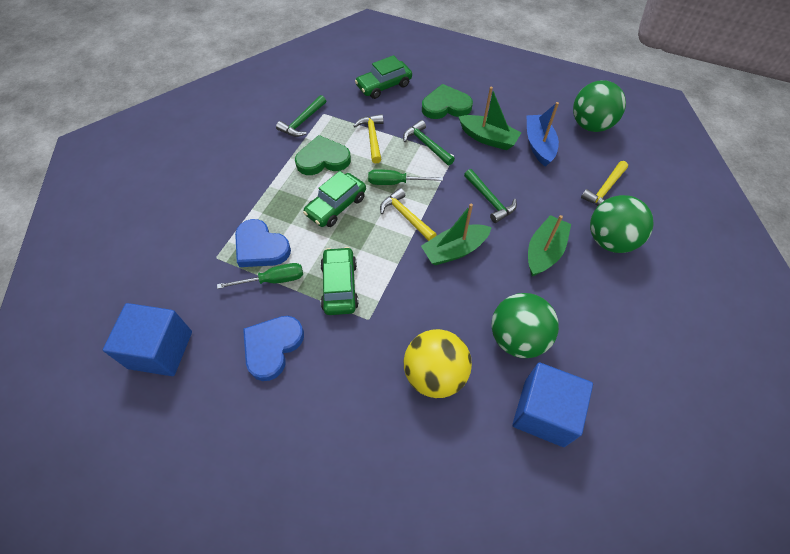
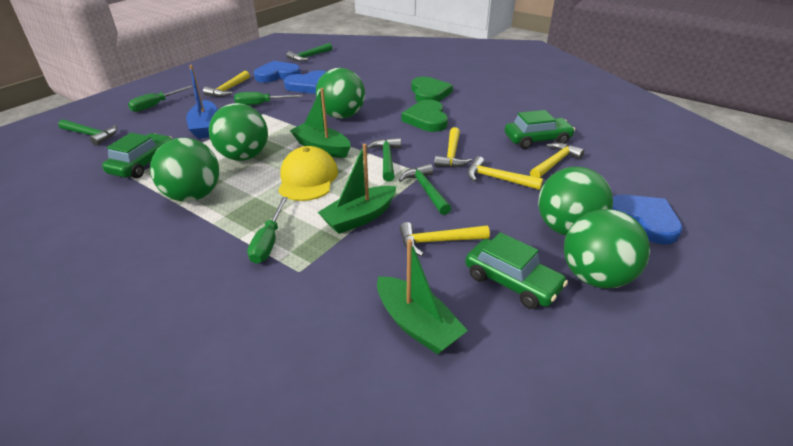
blue cube: [103,303,192,376] [512,362,593,447] = 2 -> none = 0
blue heart: [235,219,291,267] [243,316,304,381] = 2 -> [254,61,301,83] [284,70,327,94] [612,195,683,244] = 3
green ball: [491,293,559,358] [573,80,626,132] [590,195,654,253] = 3 -> [150,138,219,202] [209,103,268,161] [316,68,365,119] [538,167,613,236] [564,209,650,289] = 5
green hammer: [276,95,326,137] [403,120,455,165] [464,169,517,223] = 3 -> [58,119,117,146] [286,43,332,62] [367,138,401,182] [399,164,451,215] = 4
green screwdriver: [217,263,303,289] [368,169,443,185] = 2 -> [128,86,193,112] [234,92,303,105] [247,197,288,264] = 3
yellow ball: [404,329,472,398] = 1 -> none = 0
yellow cap: none = 0 -> [278,146,338,201] = 1
yellow hammer: [354,114,384,163] [380,188,437,241] [581,161,628,206] = 3 -> [203,71,250,97] [399,222,490,256] [434,127,472,168] [467,156,543,190] [530,143,584,178] = 5

